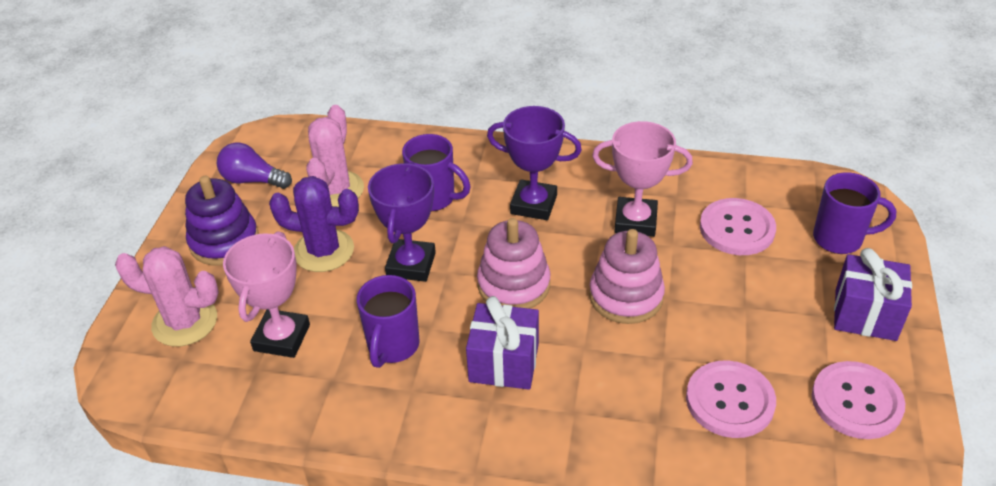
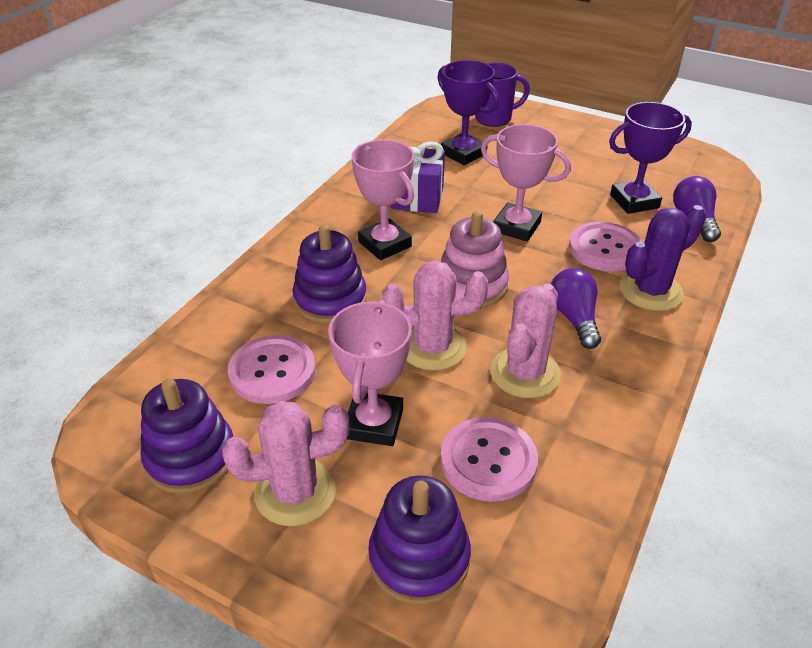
pink cactus: [115,246,219,346] [306,105,364,207] = 2 -> [222,401,350,527] [382,261,488,371] [490,284,561,398] = 3
pink stacking toy: [477,218,550,309] [589,229,665,324] = 2 -> [441,211,509,308] = 1
pink trophy: [223,231,310,358] [592,121,693,237] = 2 -> [328,300,412,446] [352,140,414,260] [481,124,571,242] = 3
purple gift: [466,296,539,390] [834,248,912,341] = 2 -> [391,142,445,213] = 1
purple light bulb: [217,143,292,189] = 1 -> [551,268,601,349] [673,176,721,242] = 2
purple mug: [357,275,420,368] [402,134,471,211] [813,172,896,254] = 3 -> [475,63,530,127] = 1
purple stacking toy: [185,176,259,266] = 1 -> [140,378,233,494] [292,224,367,324] [368,475,471,605] = 3

